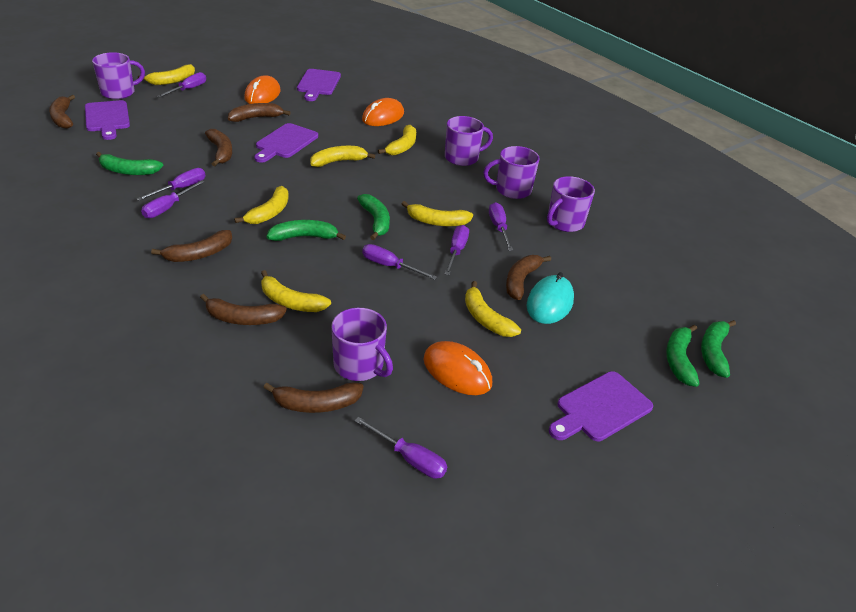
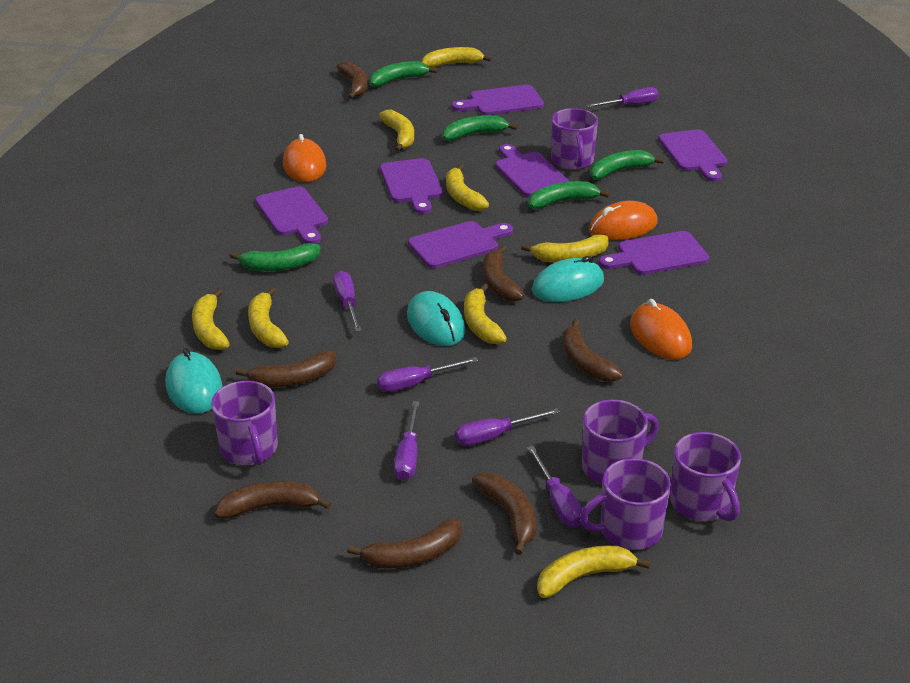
purple cutting board: [85,100,130,140] [254,123,318,163] [297,69,341,101] [549,371,653,441] = 4 -> [255,186,328,244] [380,158,443,214] [408,221,513,268] [452,85,544,115] [495,144,570,197] [599,231,709,275] [658,129,728,181] = 7
purple screwdriver: [136,168,205,201] [141,180,204,218] [157,72,206,97] [354,417,447,479] [362,244,437,280] [445,225,469,275] [489,202,513,251] = 7 -> [333,271,362,332] [377,357,478,392] [394,401,420,481] [455,408,560,446] [527,446,583,528] [586,87,659,108] = 6
turquoise mouse: [527,272,574,324] = 1 -> [166,348,223,414] [407,291,465,346] [532,256,604,302] = 3
yellow banana: [138,64,195,85] [234,186,289,224] [261,270,331,312] [310,146,375,167] [378,125,416,155] [402,201,473,226] [465,281,521,337] = 7 -> [192,289,230,350] [248,287,289,348] [379,110,414,152] [422,47,492,68] [446,164,489,211] [464,283,507,344] [521,234,609,262] [537,546,651,598] = 8

